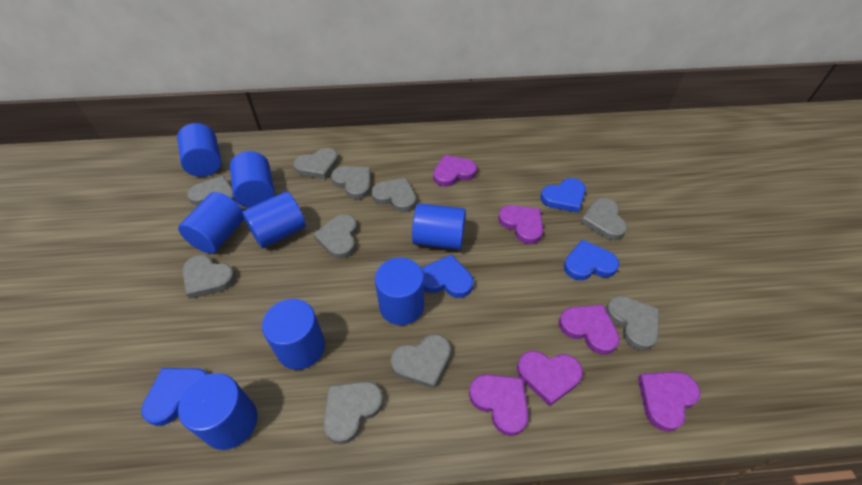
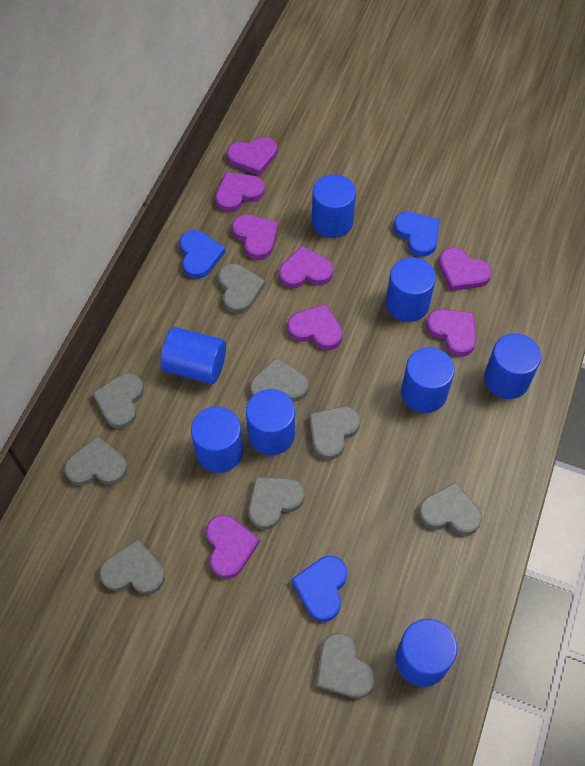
blue heart: [141,368,207,426] [422,254,473,298] [541,178,586,213] [564,239,619,280] = 4 -> [179,230,225,279] [292,556,347,621] [394,212,440,257] = 3
grey heart: [182,255,236,299] [187,176,236,206] [293,148,339,179] [313,214,358,259] [323,381,384,444] [331,166,371,200] [371,178,416,212] [390,334,451,389] [581,198,627,240] [606,296,659,351] = 10 -> [64,436,128,486] [92,373,144,429] [99,539,165,595] [218,264,265,314] [248,477,305,530] [250,357,308,402] [309,406,360,460] [316,633,375,698] [419,482,482,535] = 9
purple heart: [433,155,477,187] [469,374,529,436] [498,205,543,244] [517,351,583,406] [559,305,620,355] [638,372,701,432] = 6 -> [206,515,260,579] [215,172,265,212] [227,137,277,176] [232,214,278,260] [279,246,333,288] [288,304,343,350] [426,309,477,357] [439,248,492,291] = 8

